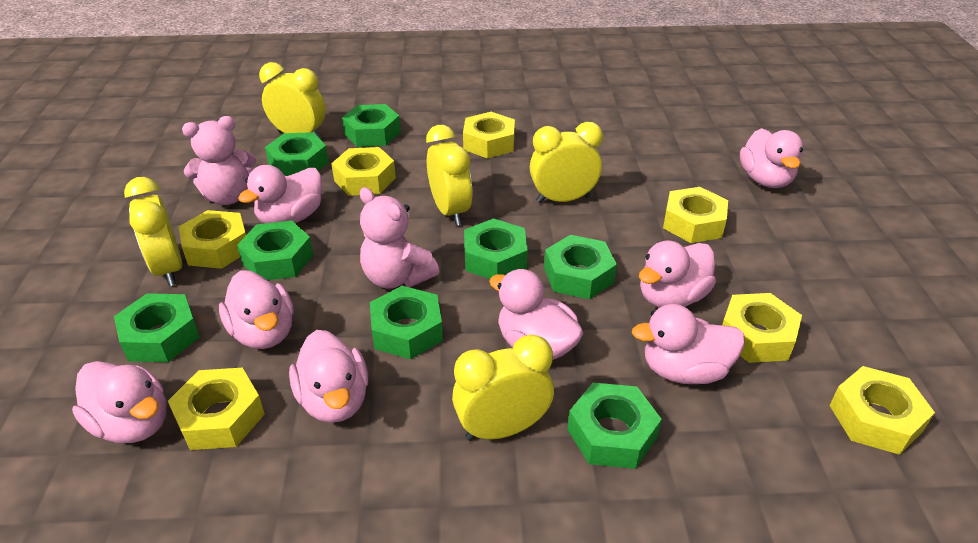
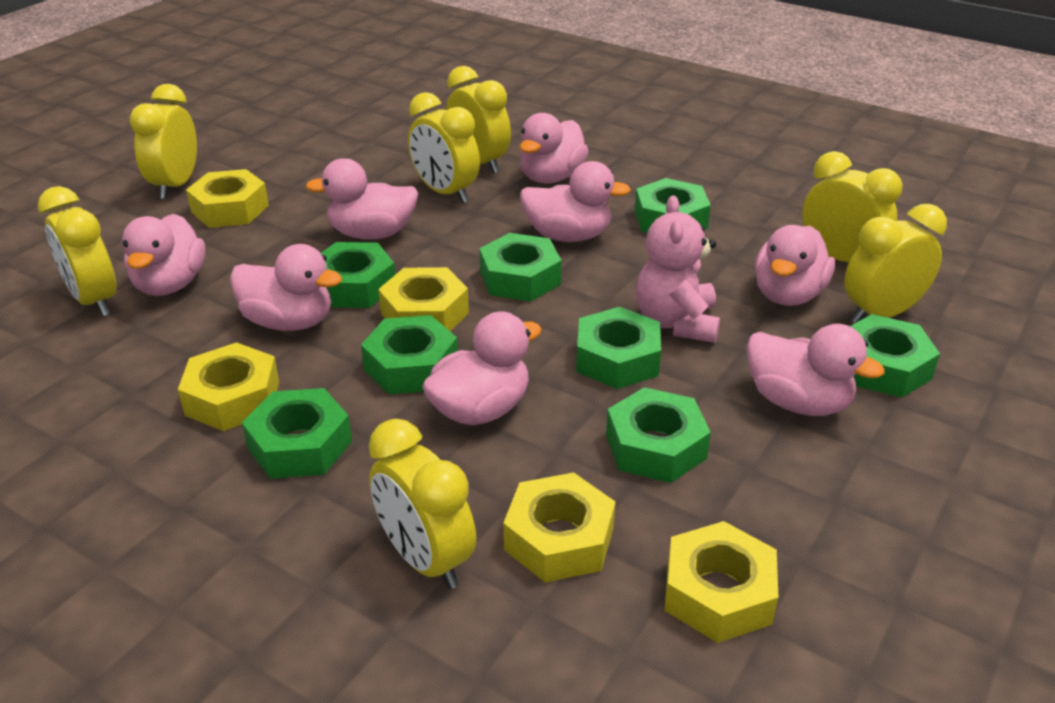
pink teddy bear: [182,116,256,205] [360,187,439,289] = 2 -> [636,196,720,343] = 1
yellow clock: [124,177,182,286] [259,62,326,139] [426,125,472,226] [452,335,554,441] [530,122,603,203] = 5 -> [38,186,116,317] [129,84,197,199] [368,419,476,589] [408,92,480,203] [446,66,511,173] [802,151,902,262] [844,204,947,323] = 7
yellow nut: [168,368,265,450] [179,210,246,269] [331,147,396,196] [463,112,515,159] [663,187,728,243] [722,293,802,363] [829,366,935,455] = 7 -> [178,342,279,431] [186,169,269,228] [378,267,469,331] [503,473,616,582] [665,521,779,643] = 5

